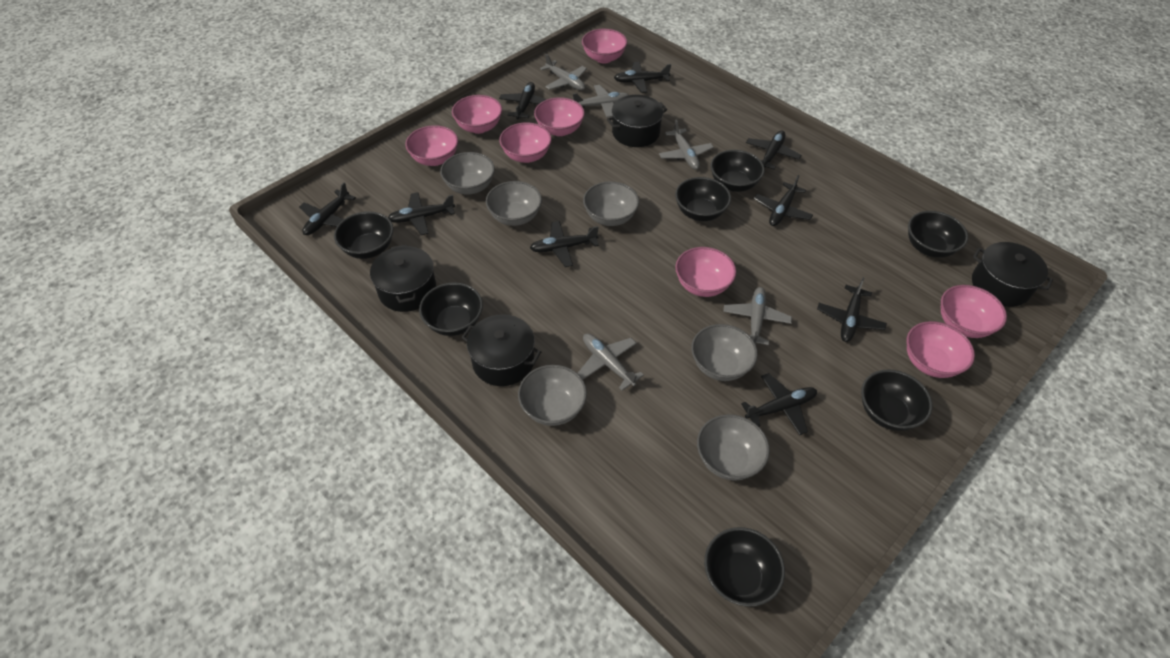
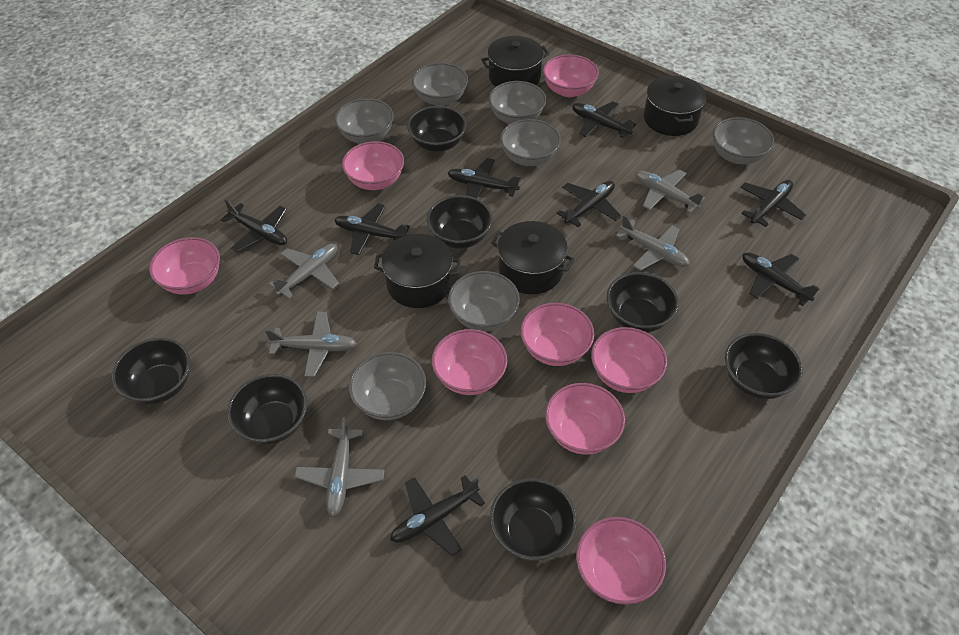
black plane: [299,182,356,235] [388,192,455,235] [499,82,547,119] [530,221,599,267] [614,62,671,93] [741,373,817,435] [746,130,802,170] [754,175,813,226] [817,278,887,342] = 9 -> [220,199,287,252] [334,204,410,255] [390,475,485,556] [448,158,520,199] [556,181,621,227] [572,101,636,138] [740,180,806,227] [742,252,820,306] = 8
grey bowl: [440,152,495,194] [486,181,542,226] [518,365,587,426] [583,181,639,226] [691,324,758,381] [697,414,770,481] = 6 -> [335,98,394,144] [349,352,426,420] [412,63,468,106] [448,271,520,331] [489,81,546,124] [500,119,561,166] [713,117,774,164] = 7

